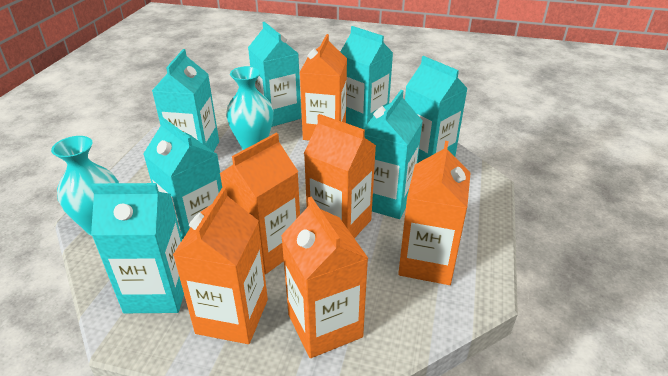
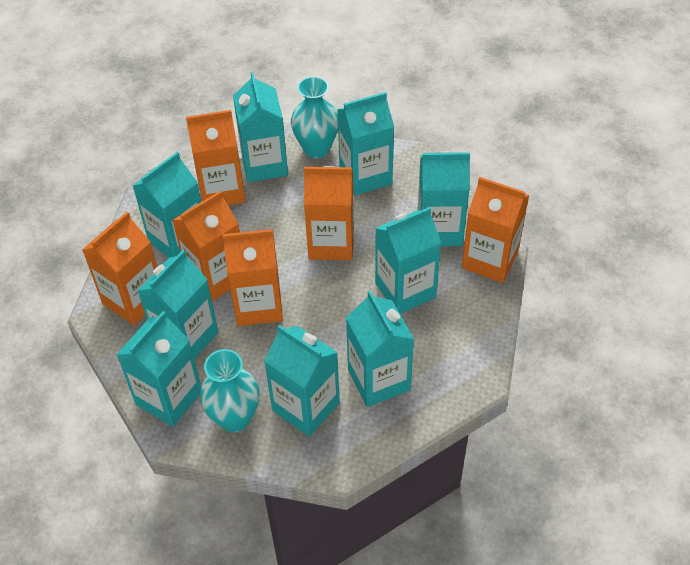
turquoise carton: [91,183,184,313] [143,116,222,240] [152,49,219,152] [248,22,301,127] [340,26,393,129] [364,90,423,219] [405,56,468,163] = 7 -> [117,311,201,427] [133,152,201,258] [137,250,218,359] [233,72,288,182] [264,325,340,437] [337,92,394,195] [346,291,414,407] [375,207,441,314] [417,152,470,246] = 9

